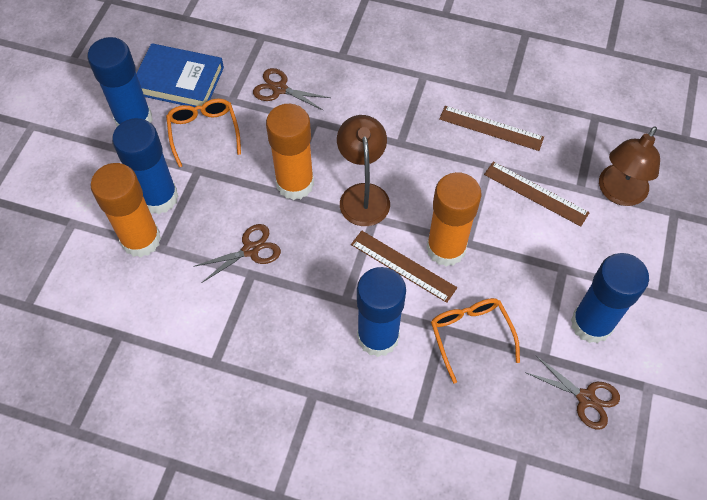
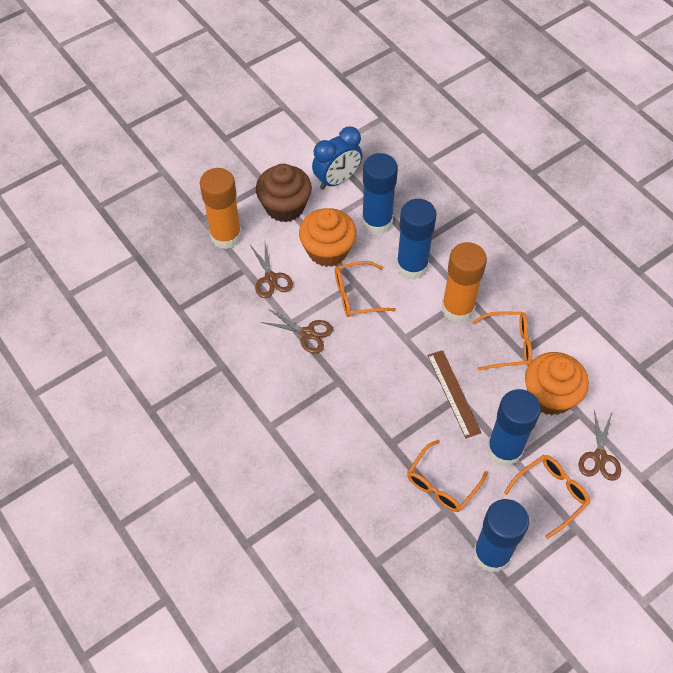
blue book: [136,43,224,107] = 1 -> none = 0
blue clock: none = 0 -> [312,127,362,190] = 1
brown cupcake: none = 0 -> [256,164,312,222] = 1
brown lamp: [337,115,390,226] [599,126,660,206] = 2 -> none = 0
brown ruler: [351,231,457,303] [439,106,544,151] [484,161,590,227] = 3 -> [427,350,482,438] = 1
orange cupcake: none = 0 -> [299,208,357,267] [525,352,589,415] = 2
orange glasses: [166,99,241,167] [431,298,520,383] = 2 -> [335,261,396,317] [407,440,488,512] [472,311,532,371] [504,455,590,539] = 4
orange glue stick: [90,163,161,257] [266,104,314,200] [426,172,481,267] = 3 -> [200,168,242,249] [442,242,487,323] = 2

